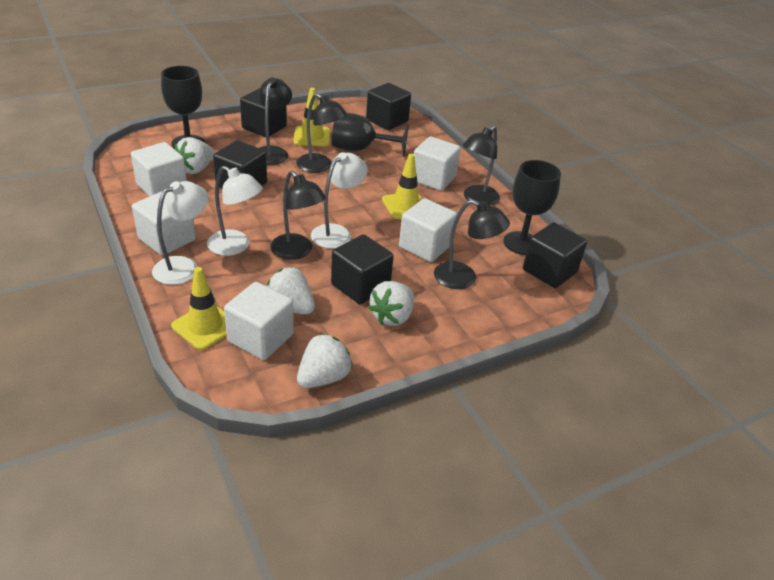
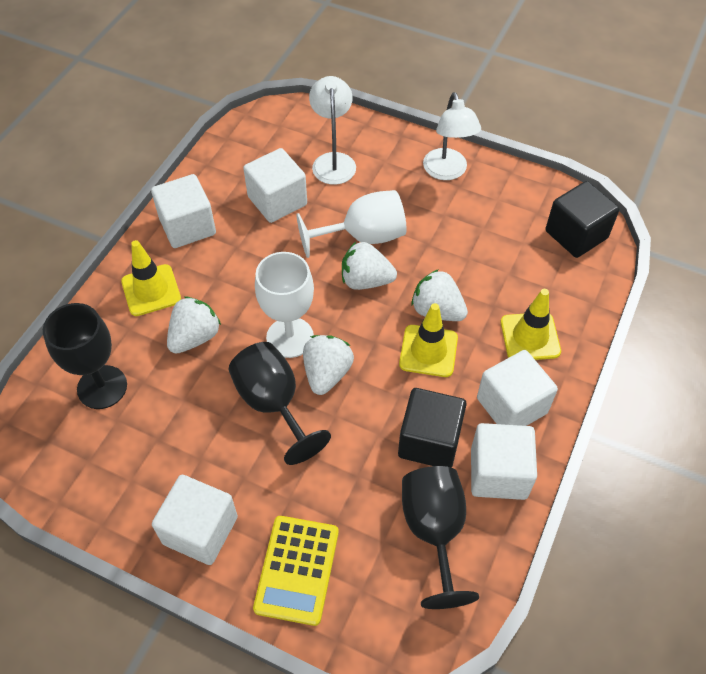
black cube: [213,140,267,189] [240,88,287,137] [331,234,394,304] [366,83,411,130] [523,223,587,288] = 5 -> [398,388,467,468] [546,181,620,258] = 2
black lamp: [258,77,292,165] [270,171,326,260] [296,93,347,173] [434,200,510,289] [462,126,500,206] = 5 -> none = 0
white goblet: none = 0 -> [255,252,314,358] [296,190,407,258] = 2
white lamp: [152,181,208,285] [207,166,263,256] [311,152,368,249] = 3 -> [309,76,356,185] [423,92,481,180] = 2
yellow calculator: none = 0 -> [253,516,339,626] = 1

